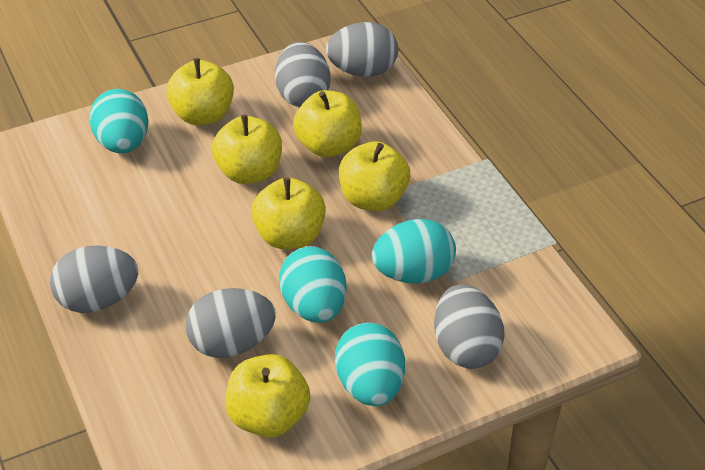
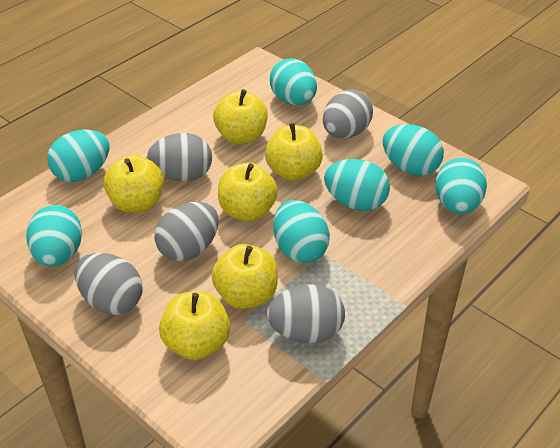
turquoise egg: [89,89,149,153] [279,246,347,323] [335,323,405,406] [372,219,456,284] = 4 -> [26,205,82,267] [47,130,109,182] [270,58,317,105] [273,200,330,263] [324,159,390,211] [383,124,444,176] [435,158,487,214] = 7

